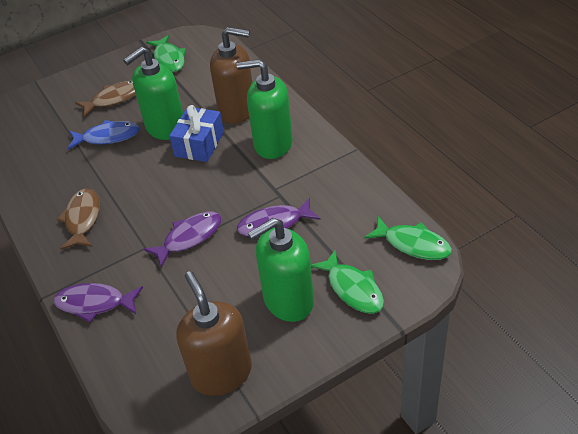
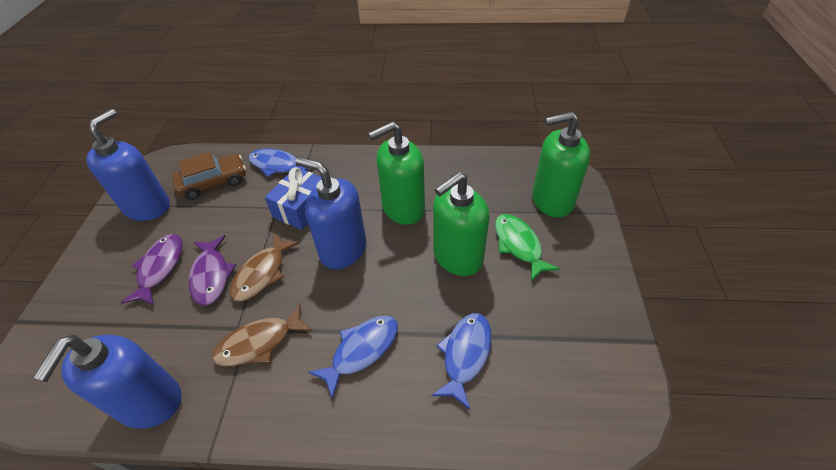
blue fish: [68,120,140,150] = 1 -> [248,148,309,177] [308,316,398,400] [431,313,492,409] = 3
blue soap dispenser: none = 0 -> [33,335,182,428] [86,109,170,221] [295,157,366,269] = 3
brown car: none = 0 -> [172,152,246,200] = 1
brown soap dispenser: [176,271,252,396] [210,27,253,124] = 2 -> none = 0
green fish: [146,35,186,72] [311,249,384,314] [364,216,452,260] = 3 -> [495,214,560,281] = 1
purple fish: [54,283,143,323] [144,212,222,268] [237,198,320,237] = 3 -> [121,234,182,305] [189,235,236,305] = 2

